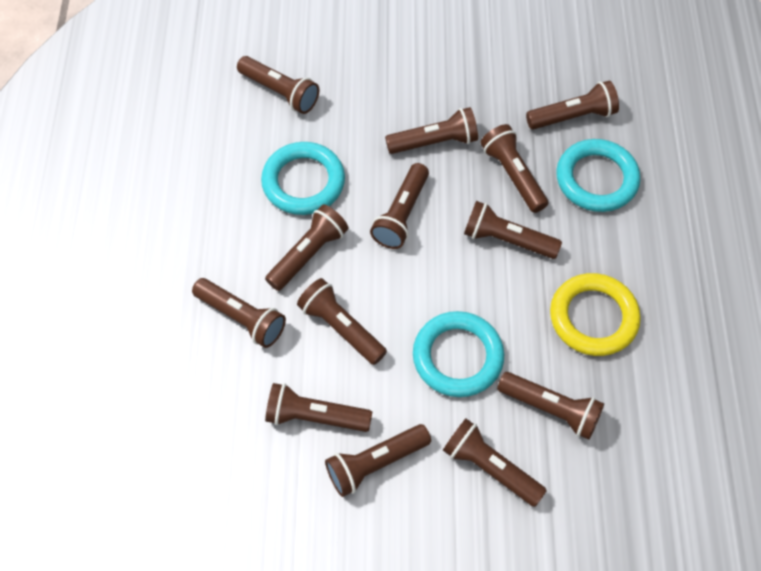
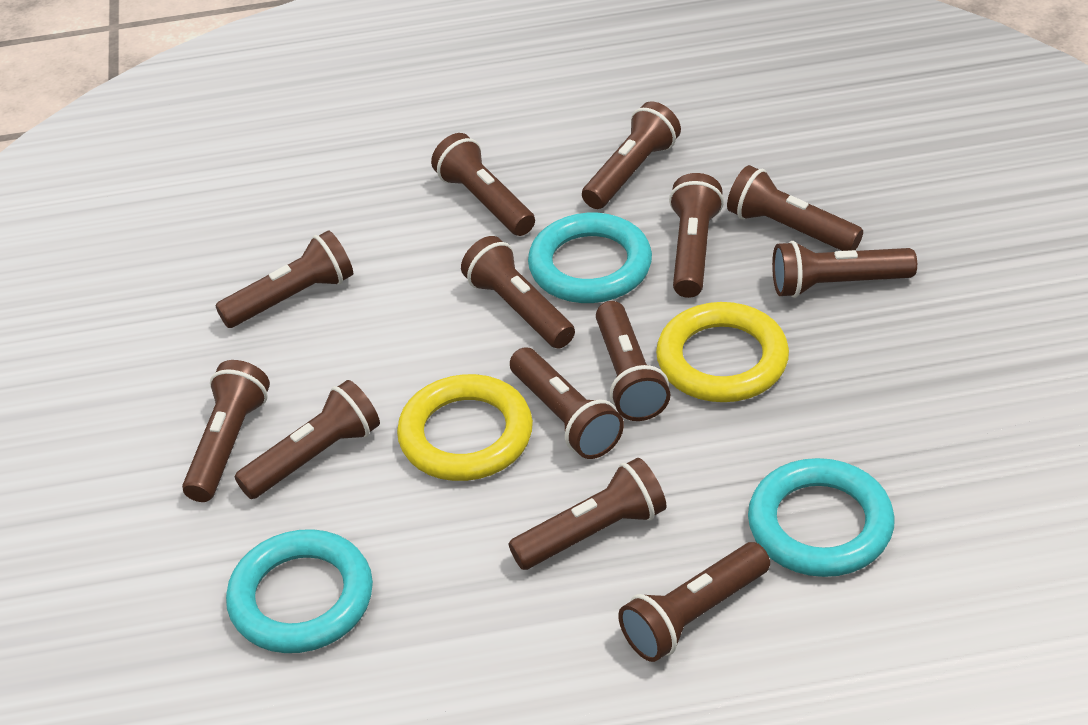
yellow ring: [550,273,641,356] = 1 -> [397,374,533,481] [656,302,789,402] = 2

